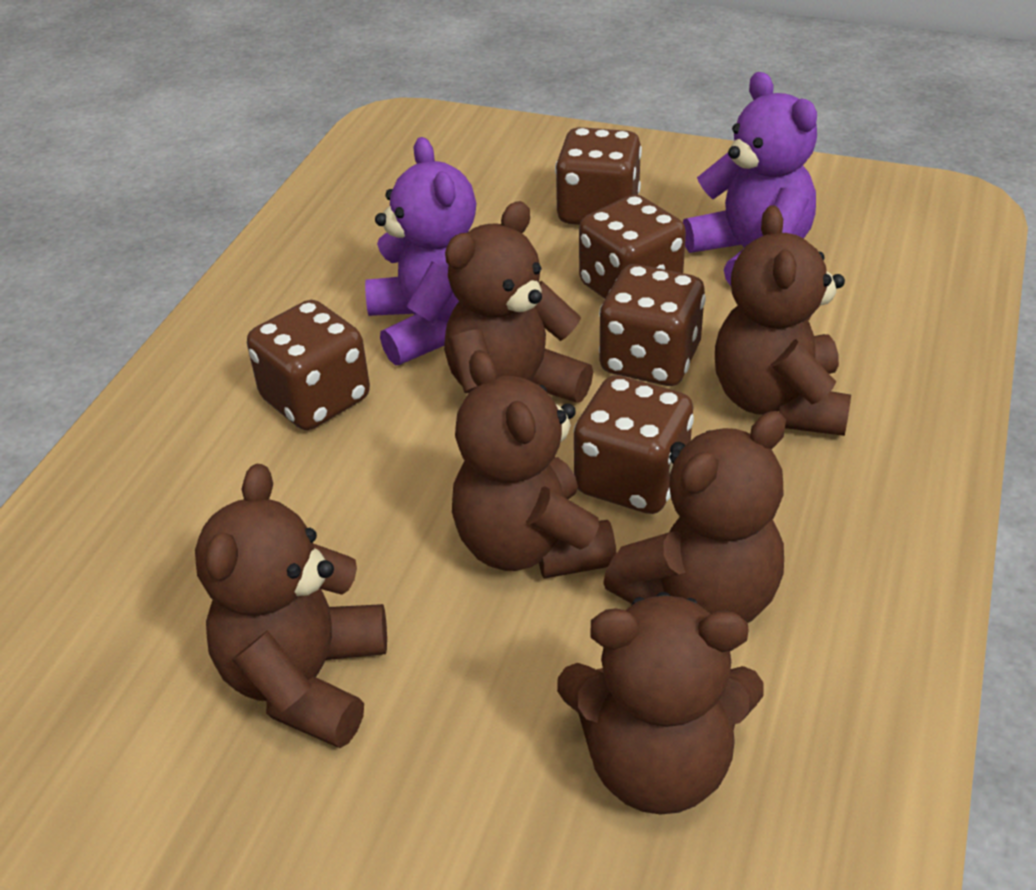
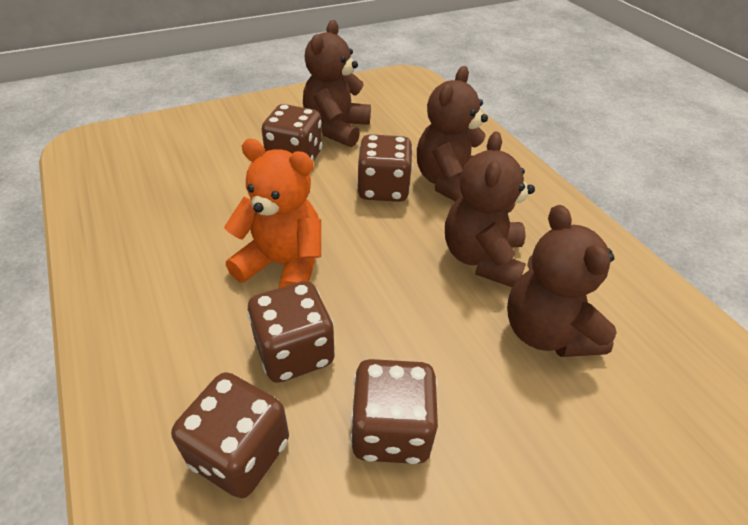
brown teddy bear: [195,463,387,748] [444,201,593,403] [452,350,616,578] [557,592,763,815] [603,411,786,623] [715,205,851,436] = 6 -> [303,20,371,147] [417,66,488,202] [445,131,535,287] [507,205,617,357] = 4
orange teddy bear: none = 0 -> [224,139,321,288] = 1
purple teddy bear: [365,137,477,365] [683,72,817,286] = 2 -> none = 0

